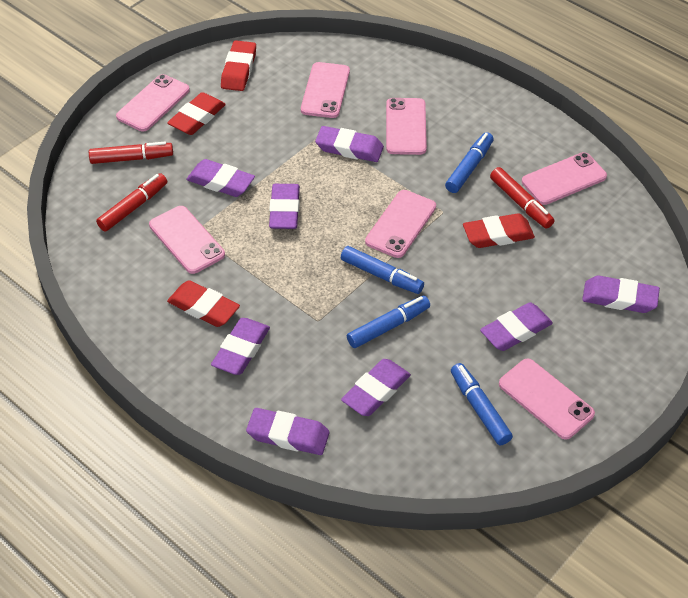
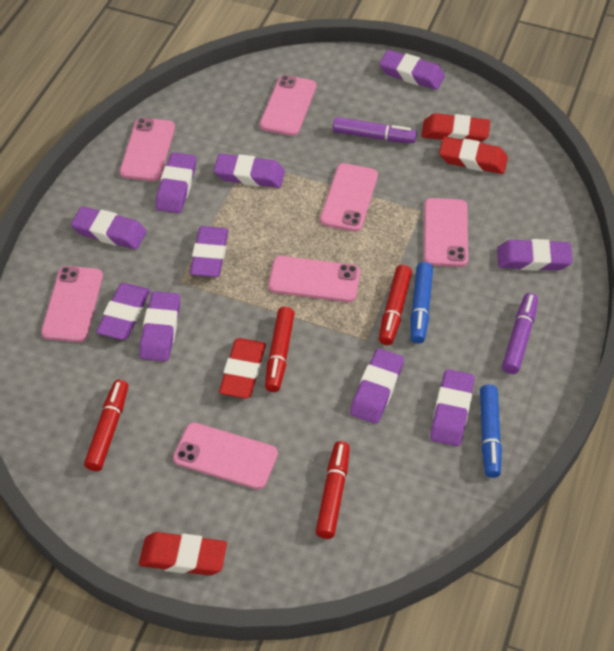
blue marker: [341,246,424,294] [347,295,430,348] [445,132,494,193] [451,363,513,445] = 4 -> [410,262,433,344] [480,384,502,478] = 2
purple eraser: [186,159,255,197] [211,318,270,375] [246,408,330,455] [269,184,300,229] [315,126,384,162] [341,359,411,416] [480,302,553,351] [582,276,660,313] = 8 -> [71,206,147,250] [96,283,151,340] [139,291,180,362] [155,152,196,213] [190,226,228,277] [214,154,285,188] [350,348,404,424] [379,50,445,90] [430,369,474,446] [497,239,573,271] = 10
purple marker: none = 0 -> [333,117,417,143] [502,293,538,374] = 2
red marker: [89,142,173,164] [96,173,167,232] [490,167,554,228] = 3 -> [84,380,128,471] [265,307,295,392] [316,441,350,539] [379,265,412,345] = 4

